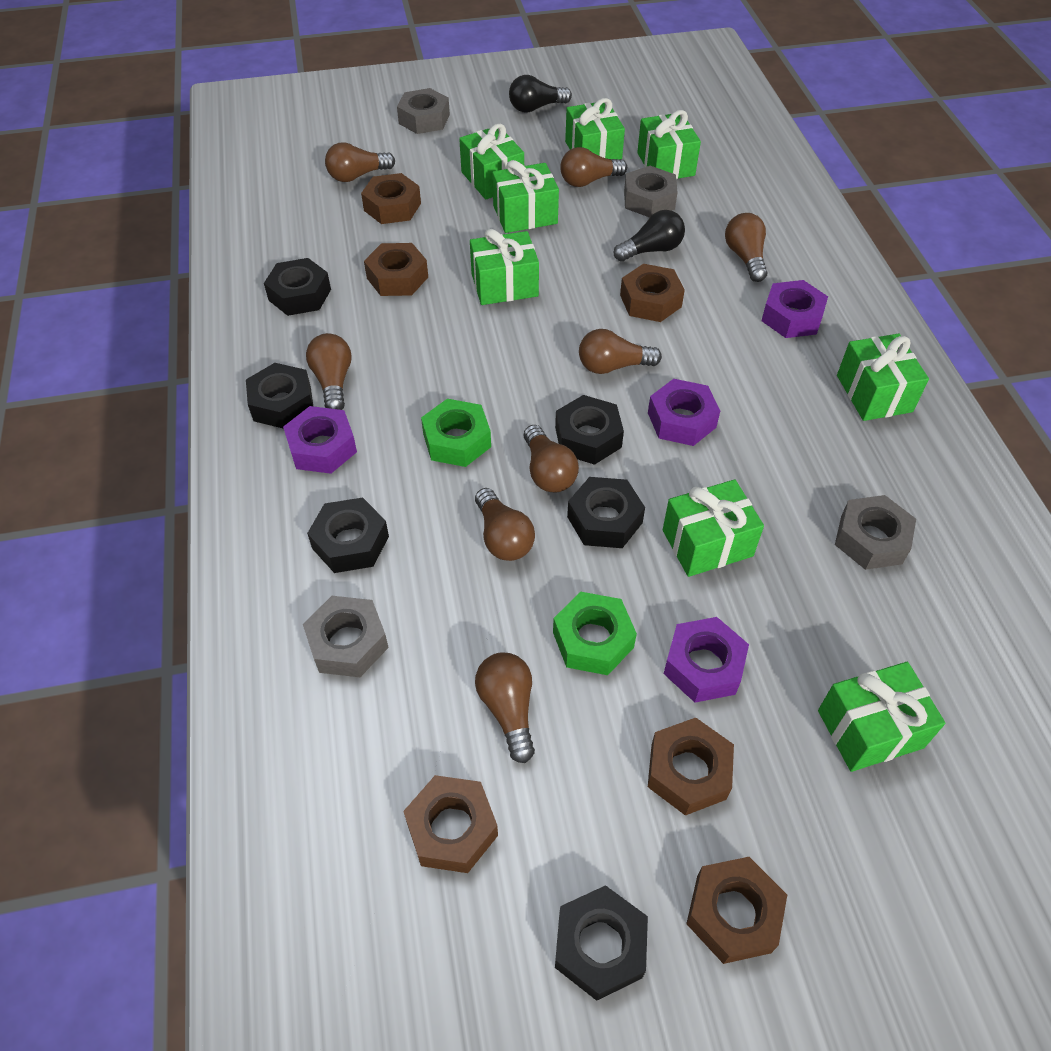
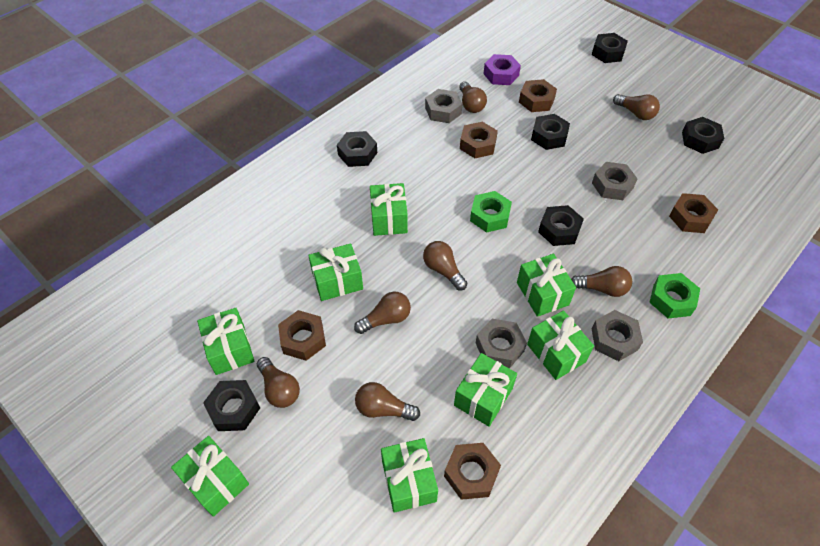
black light bulb: [509,75,572,113] [614,210,685,262] = 2 -> none = 0
brown light bulb: [306,333,352,410] [325,142,395,182] [475,488,535,561] [475,652,535,763] [524,425,579,492] [560,147,627,187] [579,329,662,374] [725,213,768,282] = 8 -> [257,357,300,408] [354,292,411,334] [355,382,420,421] [423,241,467,290] [459,82,487,113] [571,266,632,297] [613,94,660,120] = 7
brown nut: [361,173,421,224] [364,243,428,296] [403,775,498,873] [620,264,685,322] [648,718,734,815] [686,857,787,964] = 6 -> [278,310,326,361] [444,443,501,500] [460,122,498,158] [519,79,557,112] [669,193,718,233] = 5
purple nut: [283,406,357,474] [648,379,720,446] [664,617,749,703] [761,280,828,338] = 4 -> [483,54,521,85] = 1

